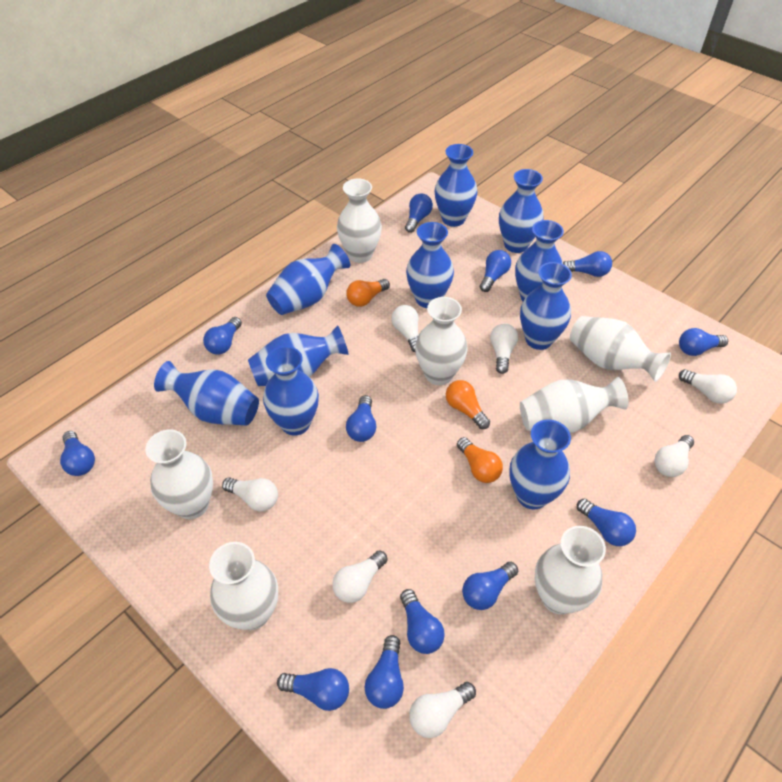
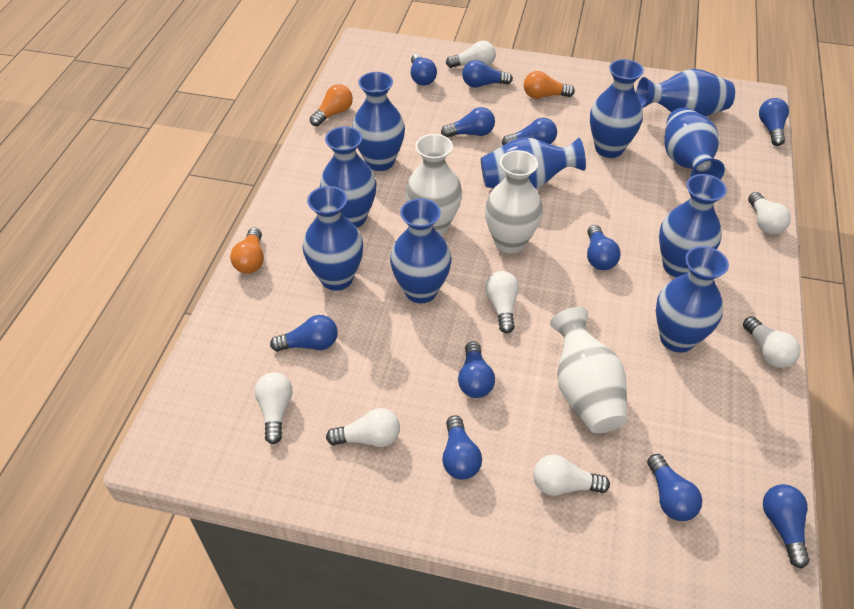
blue light bulb: [60,431,95,476] [203,317,242,354] [277,668,349,711] [346,395,376,442] [364,635,404,709] [400,589,445,654] [405,193,433,233] [462,562,518,610] [480,250,511,292] [563,251,612,277] [577,499,636,546] [679,328,728,356] = 12 -> [270,315,338,352] [411,54,437,86] [441,107,495,138] [442,415,482,480] [458,341,495,398] [462,60,513,88] [502,118,557,145] [587,225,620,270] [647,454,702,521] [759,98,789,146] [763,484,810,568] = 11
white vase: [145,430,213,519] [209,542,278,630] [337,178,382,263] [415,297,468,385] [520,377,629,433] [535,526,606,614] [570,316,671,382] = 7 -> [405,134,462,235] [485,150,543,254] [550,307,627,433] = 3

